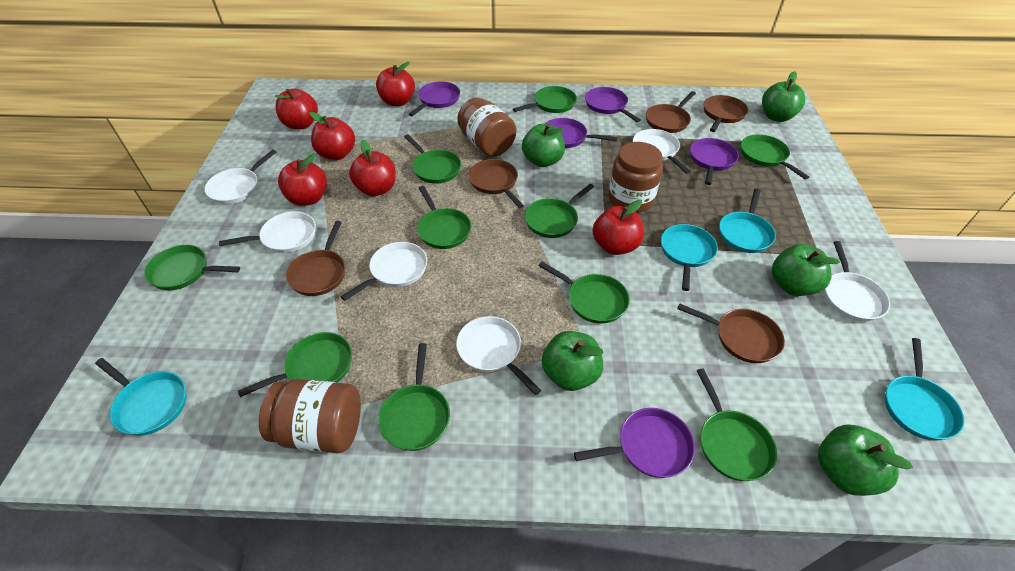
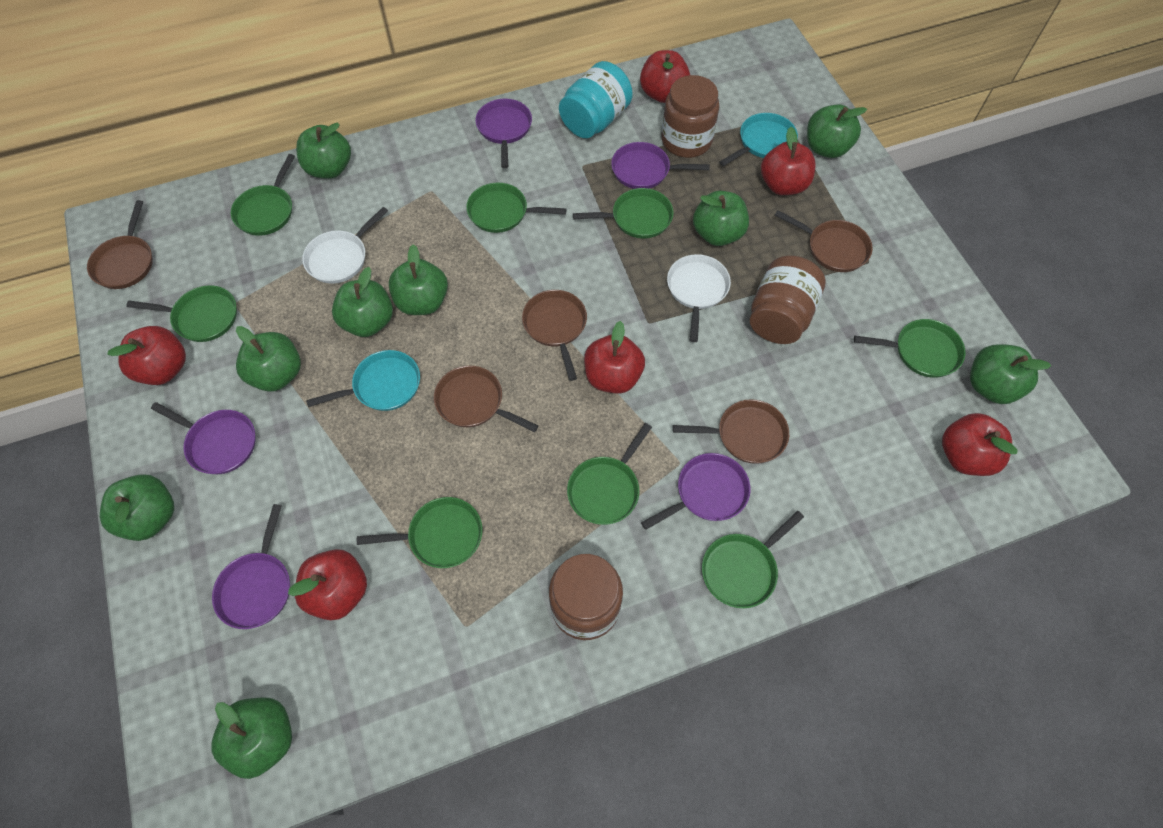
green apple: [522,124,565,167] [542,331,604,391] [762,71,805,122] [772,244,840,296] [818,424,913,496] = 5 -> [100,474,174,541] [212,697,292,779] [236,326,301,392] [296,123,351,179] [332,267,393,337] [389,245,448,315] [693,191,749,246] [807,105,867,158] [970,344,1051,404] = 9
green pan: [144,245,240,290] [238,332,352,397] [378,343,450,451] [404,134,461,184] [417,186,471,249] [513,86,577,113] [525,184,594,238] [538,262,630,324] [697,368,777,481] [741,134,809,180] = 10 -> [126,285,237,342] [231,154,295,236] [357,497,482,568] [466,183,567,233] [567,423,652,525] [573,188,674,239] [702,511,804,608] [854,319,965,378] = 8
turquoise jar: none = 0 -> [559,61,633,138] = 1
turquoise pan: [95,358,187,436] [661,224,718,291] [719,188,776,253] [885,338,964,441] = 4 -> [306,350,420,411] [719,113,798,166] = 2
white pan: [205,150,276,204] [219,211,316,253] [341,242,427,301] [456,316,541,395] [633,129,691,174] [824,241,890,322] = 6 -> [302,207,388,284] [667,254,731,342] = 2

